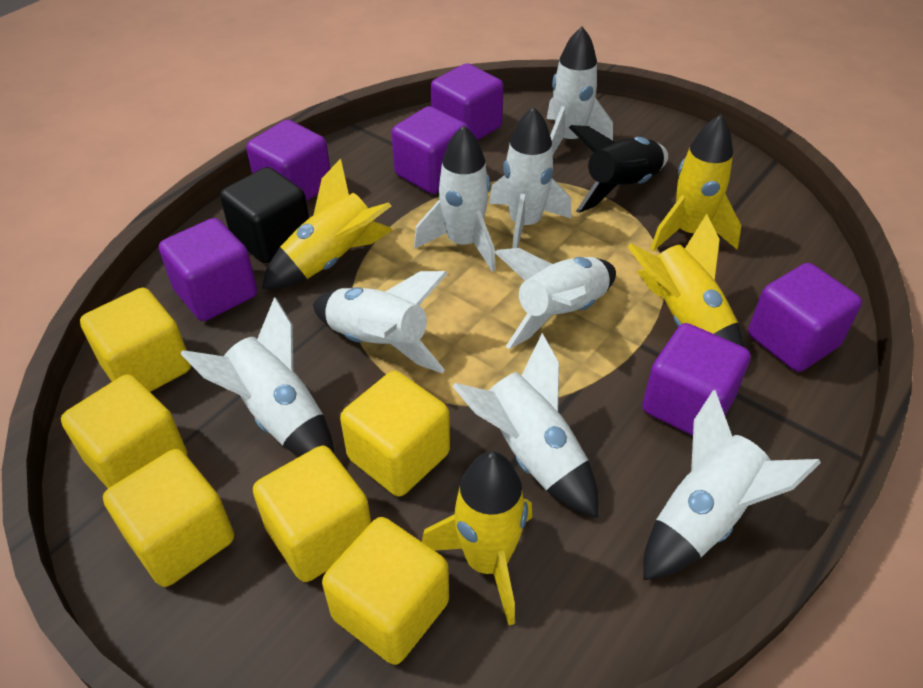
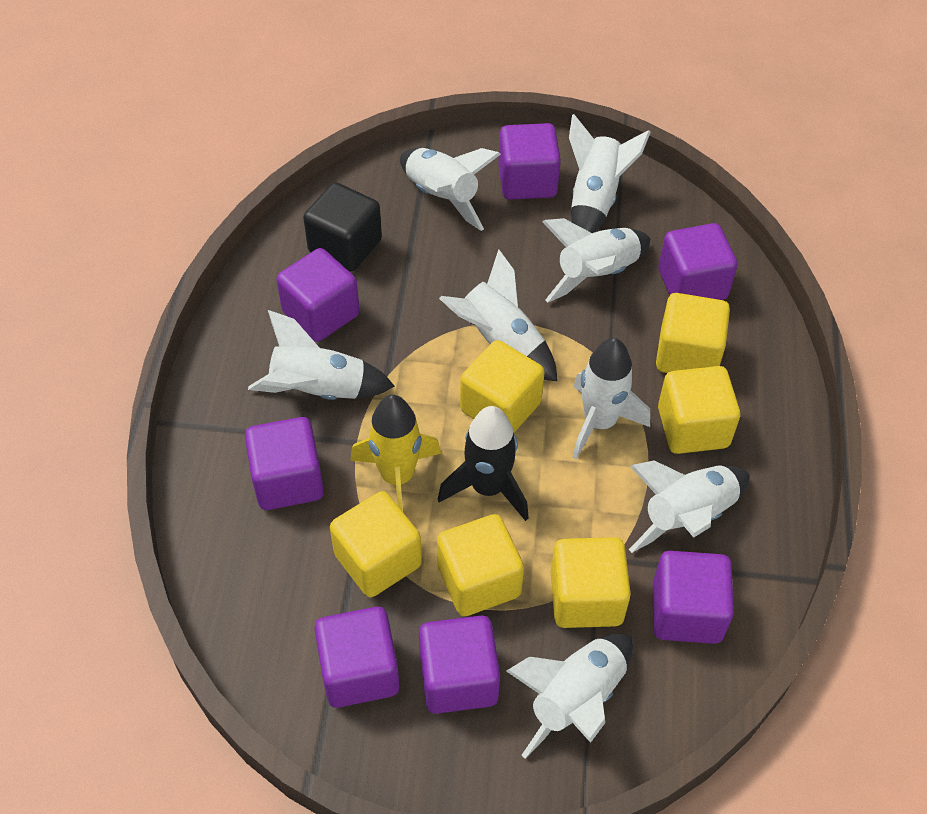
purple cube: [159,218,257,321] [246,120,330,202] [392,106,469,194] [431,63,504,141] [642,323,750,436] [748,263,862,372] = 6 -> [245,417,324,510] [276,248,360,342] [314,607,400,708] [419,615,500,714] [498,123,561,200] [653,551,734,644] [659,223,737,300] = 7
yellow rocket: [262,159,393,289] [422,451,532,625] [627,214,744,347] [650,115,742,251] = 4 -> [350,395,441,512] = 1

